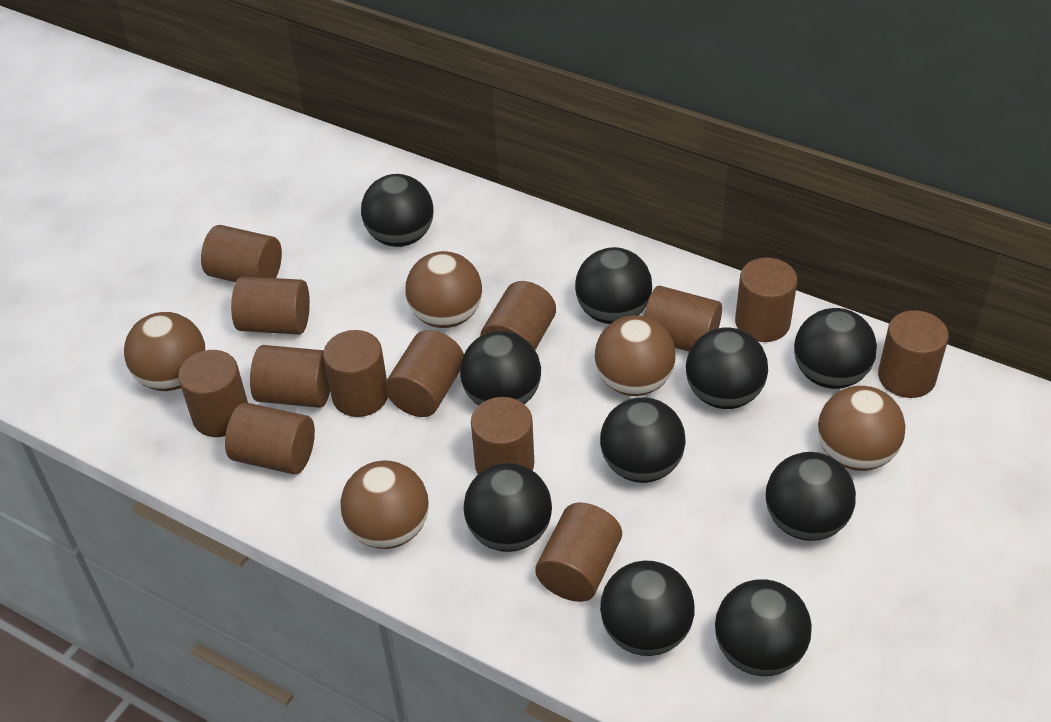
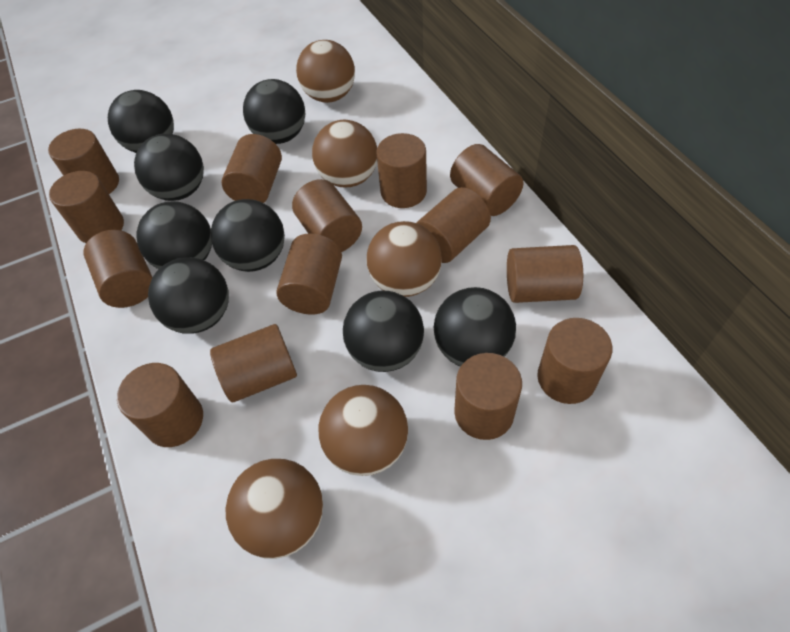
black ball: [361,174,434,247] [460,331,541,405] [463,463,552,552] [575,247,652,324] [600,397,686,483] [600,561,695,656] [686,328,768,409] [715,579,812,676] [766,452,856,541] [794,308,877,389] = 10 -> [108,90,174,153] [134,134,204,201] [137,201,212,269] [148,257,229,334] [211,199,285,272] [243,79,306,144] [343,291,424,372] [434,287,516,367] = 8
brown cylinder: [178,350,248,437] [201,225,282,282] [225,402,315,474] [231,276,310,335] [250,345,330,408] [323,330,388,417] [385,330,464,417] [471,397,534,474] [480,281,556,350] [535,503,622,602] [644,286,722,352] [735,258,797,342] [878,310,949,398] = 13 -> [48,129,119,194] [49,171,124,243] [84,230,153,308] [117,363,203,447] [210,324,297,402] [221,134,282,203] [276,234,342,315] [292,179,362,252] [377,133,427,208] [417,187,491,263] [450,144,524,216] [454,353,522,440] [507,245,583,303] [537,318,612,404] = 14

